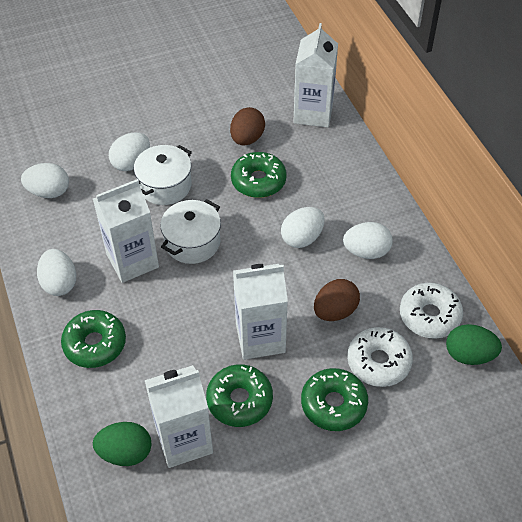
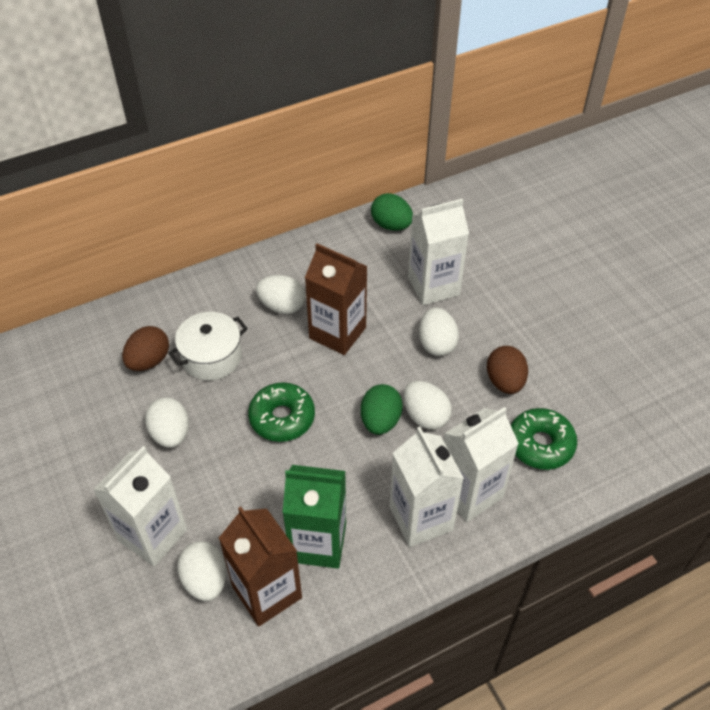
brown carton: none = 0 -> [219,506,302,626] [305,243,368,355] = 2
green carton: none = 0 -> [282,465,346,569] = 1
green donut: [61,310,126,368] [206,364,273,427] [231,152,286,198] [301,368,368,431] = 4 -> [248,382,315,442] [511,408,577,470] = 2
white donut: [347,327,413,387] [400,283,463,339] = 2 -> none = 0
white pot: [134,145,192,205] [160,199,221,264] = 2 -> [168,312,248,381] = 1

